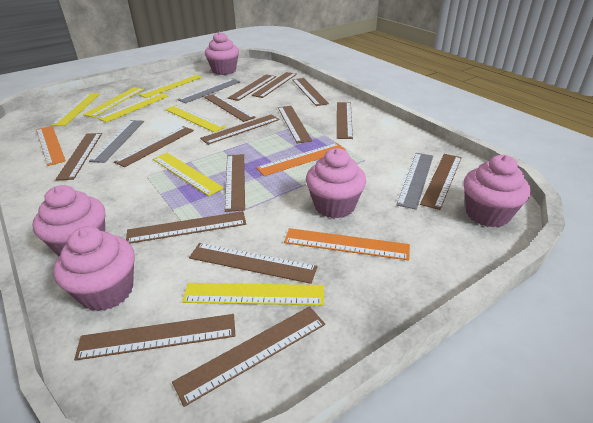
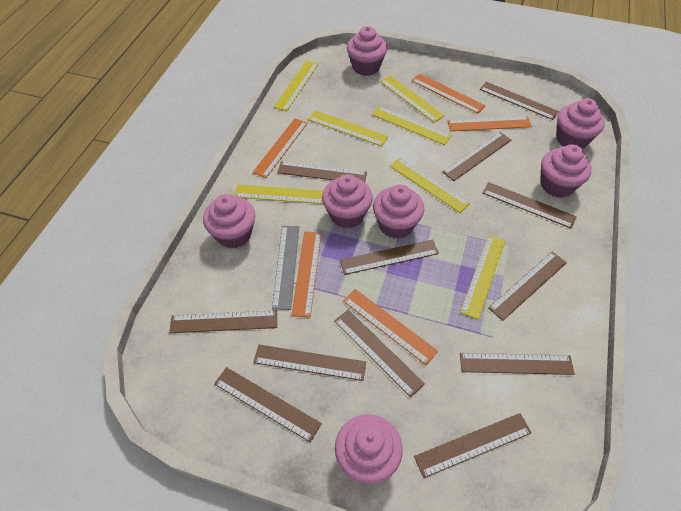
brown ruler: [55,133,102,181] [74,314,235,361] [114,126,194,167] [126,211,246,243] [172,306,325,407] [189,243,318,284] [200,114,280,145] [204,93,256,122] [225,154,245,212] [228,74,276,101] [251,72,297,98] [278,106,312,143] [292,78,329,106] [337,102,353,139] [420,154,462,210] = 15 -> [169,310,277,333] [214,367,322,442] [253,345,366,381] [278,161,367,182] [334,310,425,397] [340,240,439,275] [414,413,532,478] [442,132,511,181] [460,353,575,375] [480,82,559,120] [483,182,577,229] [488,252,567,321] = 12
grey ruler: [89,120,144,163] [178,79,240,103] [396,153,433,210] = 3 -> [272,226,299,310] = 1
orange ruler: [36,126,66,166] [256,143,346,176] [284,228,410,260] = 3 -> [252,118,308,178] [291,231,322,318] [343,289,438,365] [412,74,486,114] [448,116,532,131] = 5
pink cupcake: [32,185,105,256] [53,226,135,311] [205,32,239,75] [306,148,366,218] [463,155,531,228] = 5 -> [203,194,256,249] [322,174,373,228] [335,414,403,484] [347,26,387,76] [373,184,424,239] [541,144,591,198] [557,98,605,149] = 7

